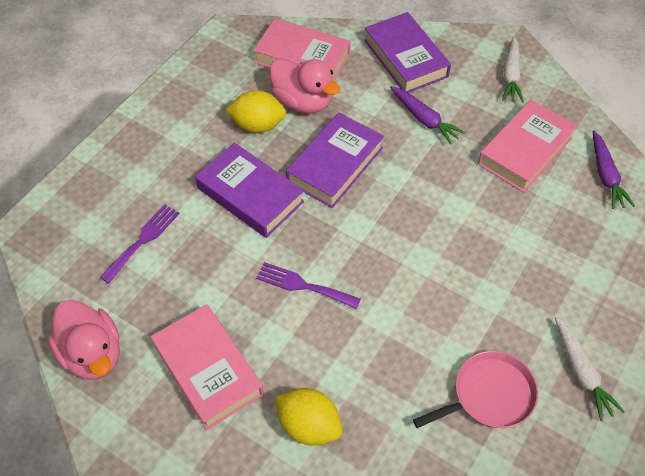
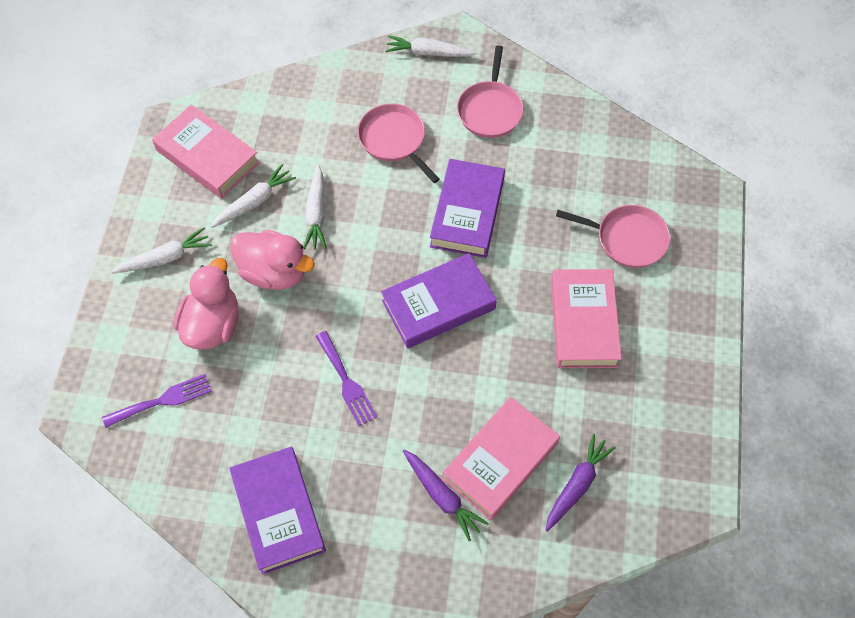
pink pan: [413,351,538,428] = 1 -> [358,104,440,183] [457,45,524,138] [556,205,671,268] = 3
white carrot: [502,37,524,102] [555,317,625,421] = 2 -> [111,227,212,274] [210,164,296,228] [303,164,327,250] [385,35,477,57] = 4
yellow lemon: [226,90,286,133] [275,388,342,446] = 2 -> none = 0

